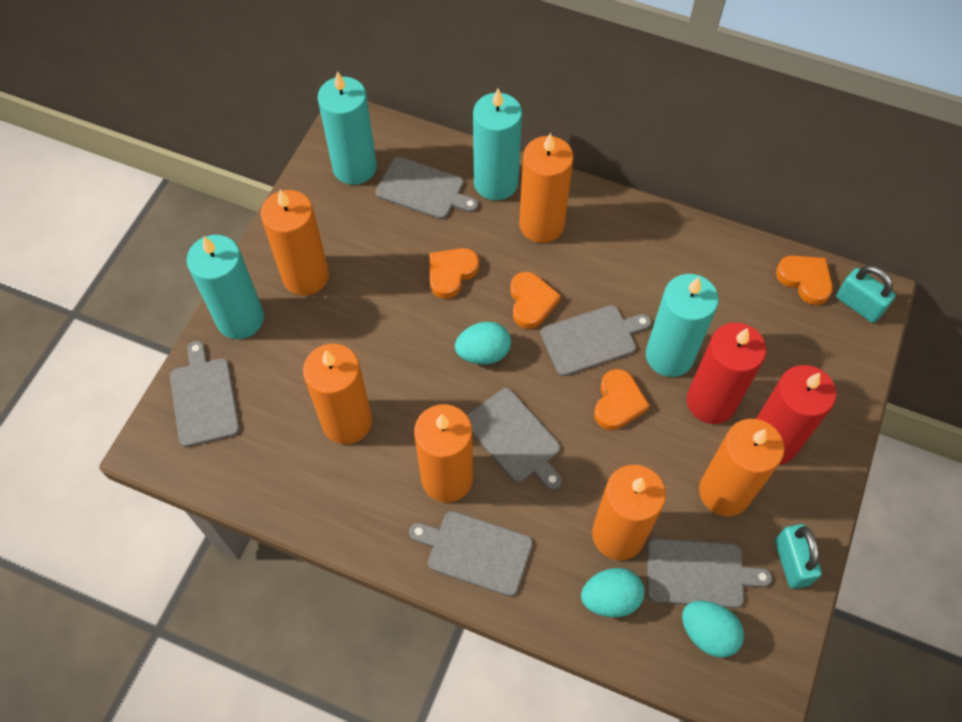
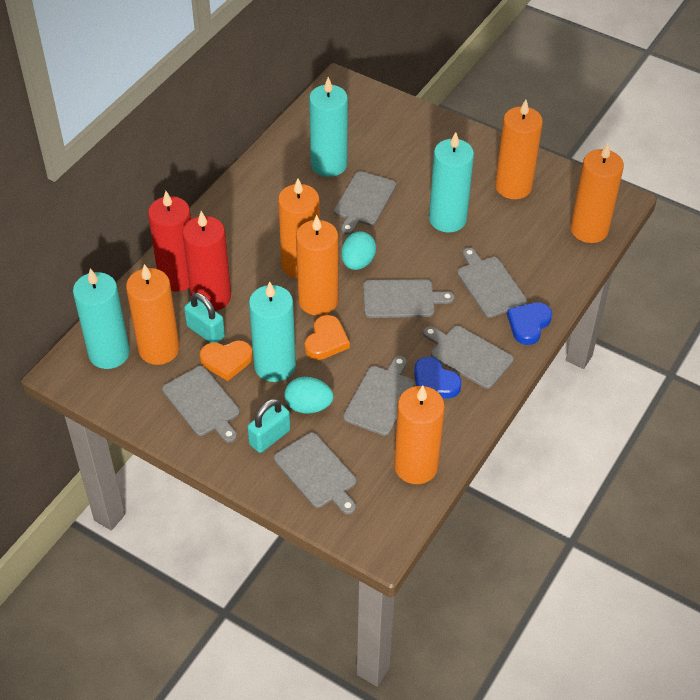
blue heart: none = 0 -> [414,357,462,399] [507,302,552,345] = 2
grey cutting board: [170,341,240,447] [375,157,478,219] [409,511,533,597] [467,388,562,490] [540,305,651,376] [647,538,772,608] = 6 -> [162,366,240,442] [274,432,356,514] [334,171,396,235] [343,356,415,436] [363,279,455,318] [423,326,514,389] [457,248,527,318] = 7
orange heart: [430,248,479,299] [510,272,561,329] [594,369,650,430] [776,255,833,305] = 4 -> [200,341,253,381] [305,315,350,360] = 2
turquoise egg: [455,322,511,364] [581,568,644,617] [682,601,744,658] = 3 -> [284,377,333,414] [341,231,376,270] = 2

